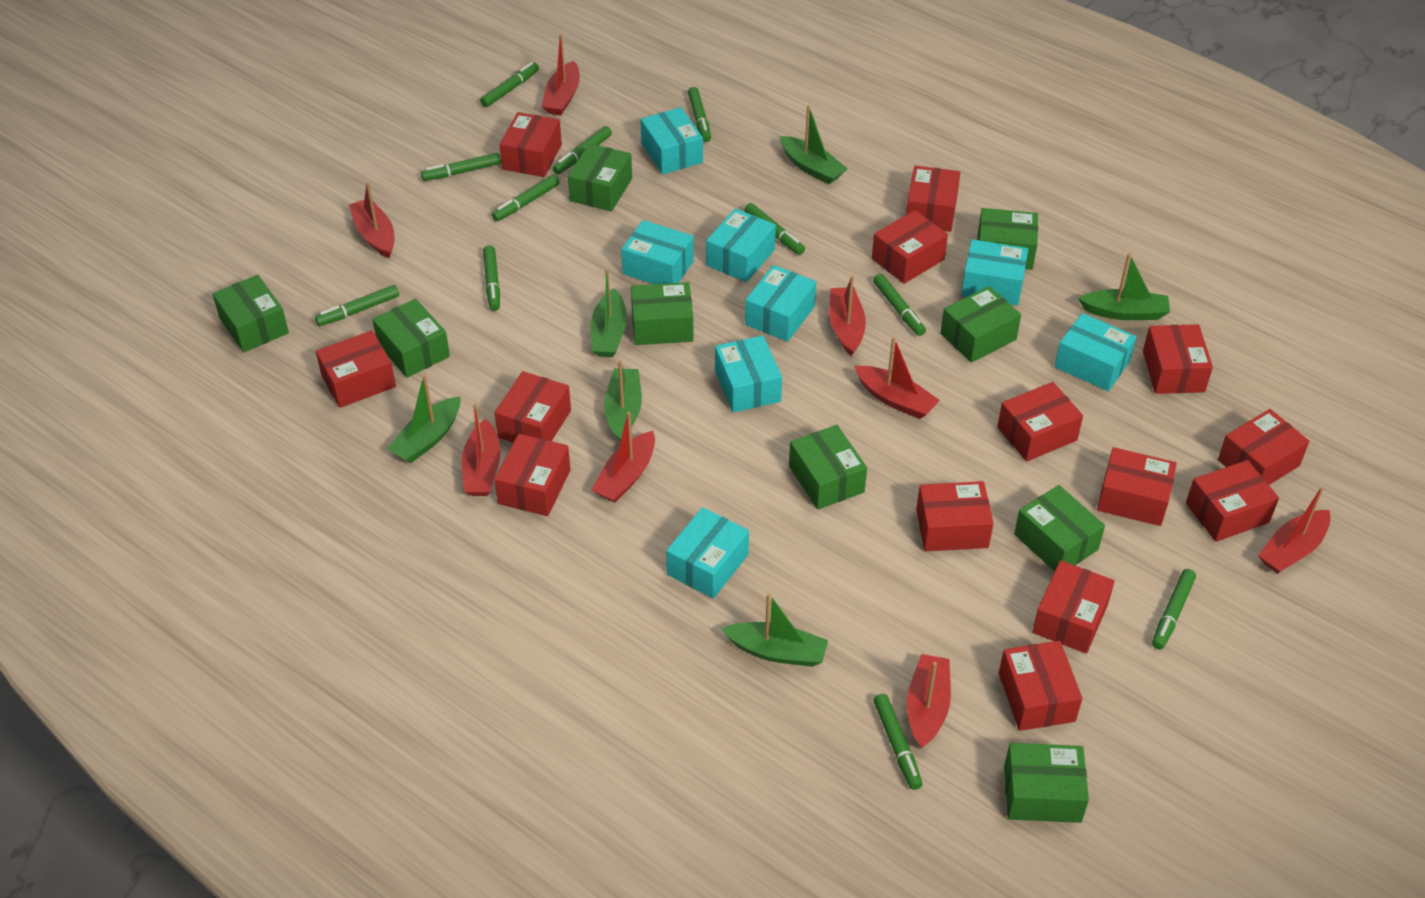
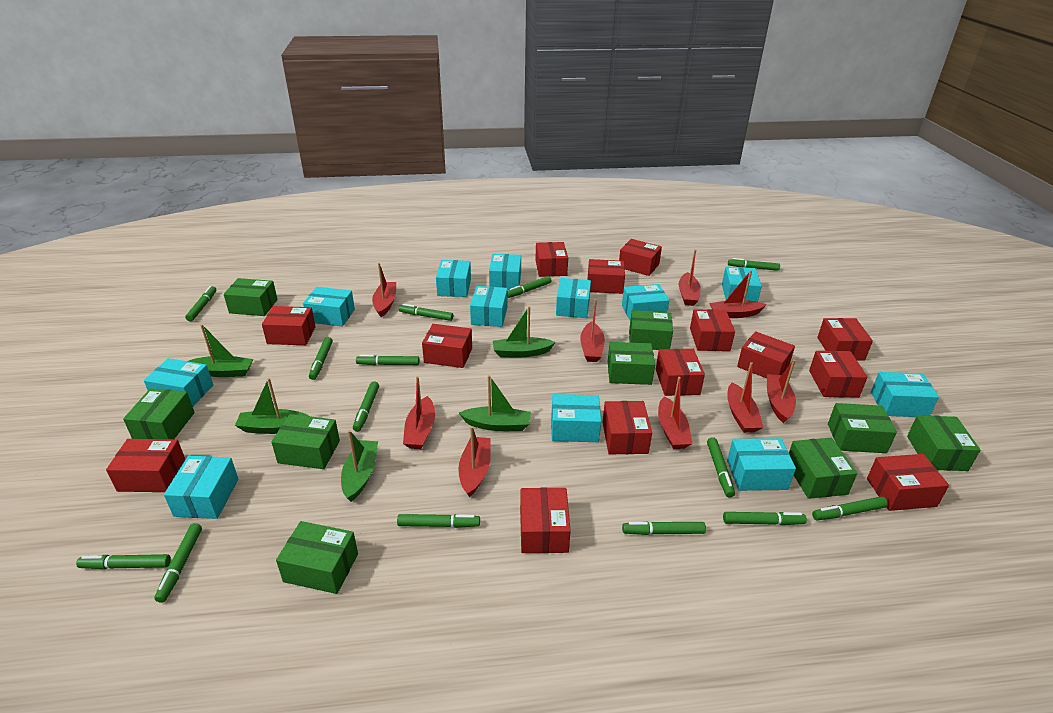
green boat: [387,374,460,463] [591,268,627,357] [604,360,642,441] [722,593,828,667] [780,105,847,184] [1078,253,1170,320] = 6 -> [188,324,253,377] [235,378,309,434] [341,430,378,502] [459,375,531,431] [493,306,556,357] = 5
green marker: [315,285,399,326] [421,153,501,181] [480,62,539,107] [483,245,500,311] [492,175,560,221] [553,126,612,174] [688,87,711,142] [744,203,805,255] [873,274,926,336] [873,694,923,790] [1152,569,1196,650] = 11 -> [76,554,171,569] [154,523,202,603] [185,286,216,321] [309,337,333,380] [353,381,379,432] [356,355,420,365] [397,514,480,528] [399,304,453,321] [508,276,552,298] [622,521,706,535] [707,437,735,498] [723,512,807,525] [728,258,780,271] [812,496,888,520] = 14
red boat: [349,182,394,258] [462,403,501,496] [542,34,580,116] [591,412,655,503] [829,276,866,356] [854,337,940,419] [907,654,951,748] [1258,487,1331,574] = 8 -> [372,263,396,317] [403,376,435,449] [458,426,491,497] [580,299,605,362] [658,377,692,449] [679,250,701,306] [709,270,767,318] [727,362,763,433] [767,359,796,423] = 9
turquoise box: [621,220,694,284] [640,107,703,174] [666,507,749,599] [706,208,776,282] [715,335,782,413] [745,265,816,342] [961,239,1028,305] [1055,313,1136,391] = 8 -> [144,358,213,406] [164,456,238,519] [303,287,355,326] [436,260,471,297] [470,286,508,327] [489,254,521,290] [551,394,601,442] [556,278,591,318] [622,284,669,320] [722,266,762,302] [727,438,796,491] [871,372,939,417] = 12

